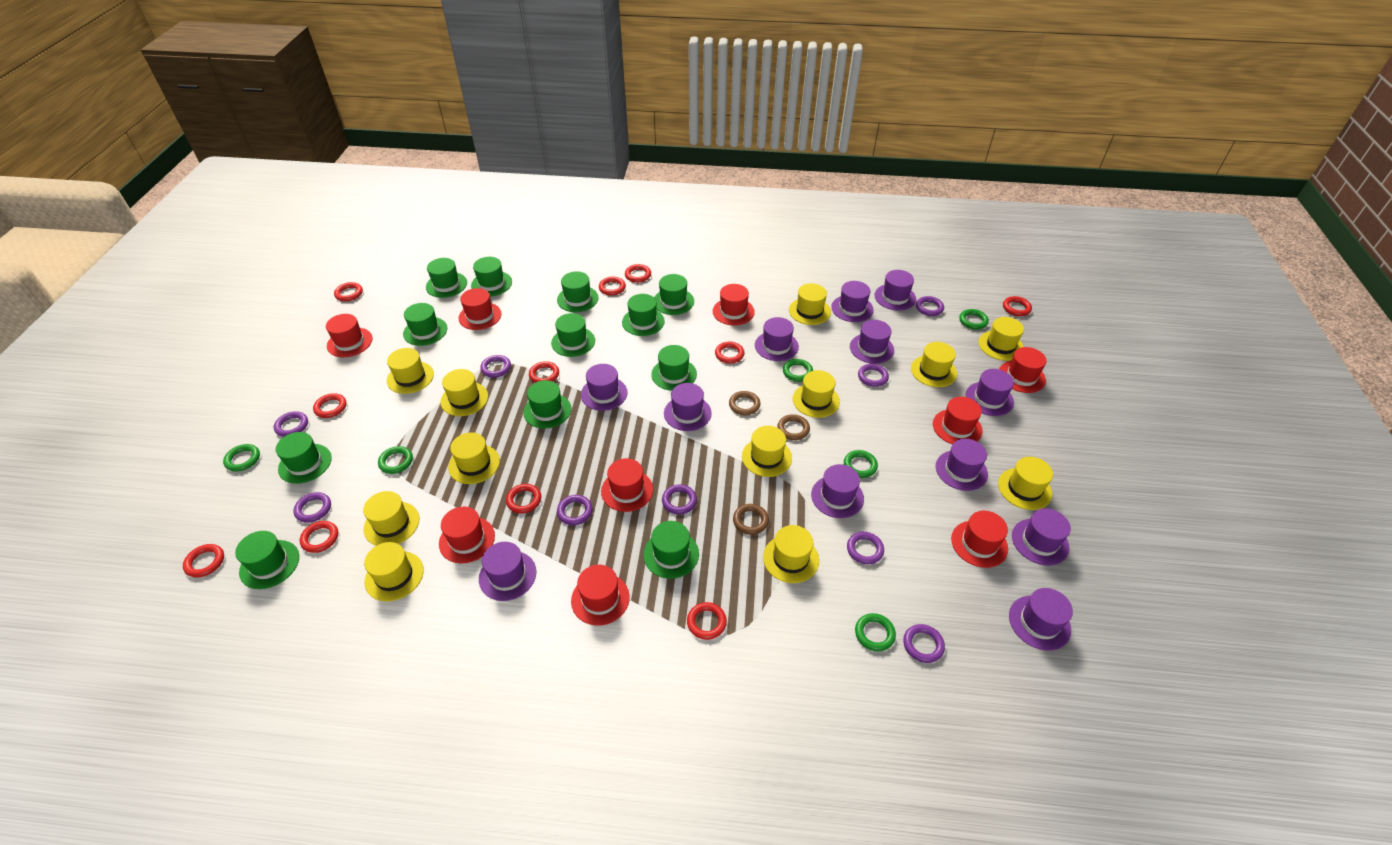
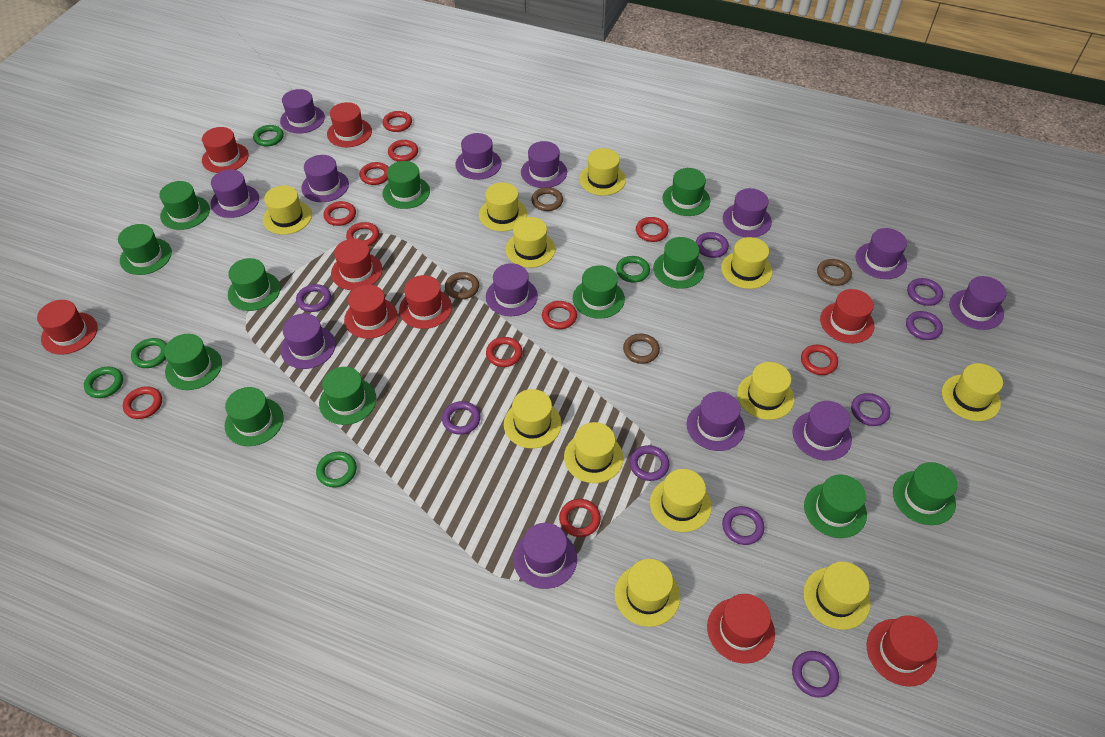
brown ring: [729,391,761,415] [733,504,769,535] [777,414,810,440] = 3 -> [445,272,479,300] [531,187,563,211] [623,334,660,364] [817,259,852,286] = 4
green ring: [223,444,260,472] [378,446,413,474] [783,359,813,382] [844,450,878,478] [855,613,896,652] [959,309,989,330] = 6 -> [84,367,123,398] [131,338,167,368] [253,125,284,146] [316,452,357,487] [616,256,650,283] = 5
purple hat: [479,542,536,601] [581,364,628,411] [664,383,712,431] [755,317,799,361] [811,464,864,518] [831,281,874,322] [850,320,894,364] [874,270,916,311] [936,439,988,491] [965,369,1014,416] [1009,588,1073,651] [1012,508,1071,565] = 12 -> [210,169,259,218] [280,89,325,134] [281,313,336,369] [301,155,349,202] [455,133,501,180] [486,263,538,316] [513,523,577,589] [521,141,567,188] [686,392,745,451] [723,188,772,237] [793,401,852,461] [855,228,907,279] [949,276,1006,330] = 13

